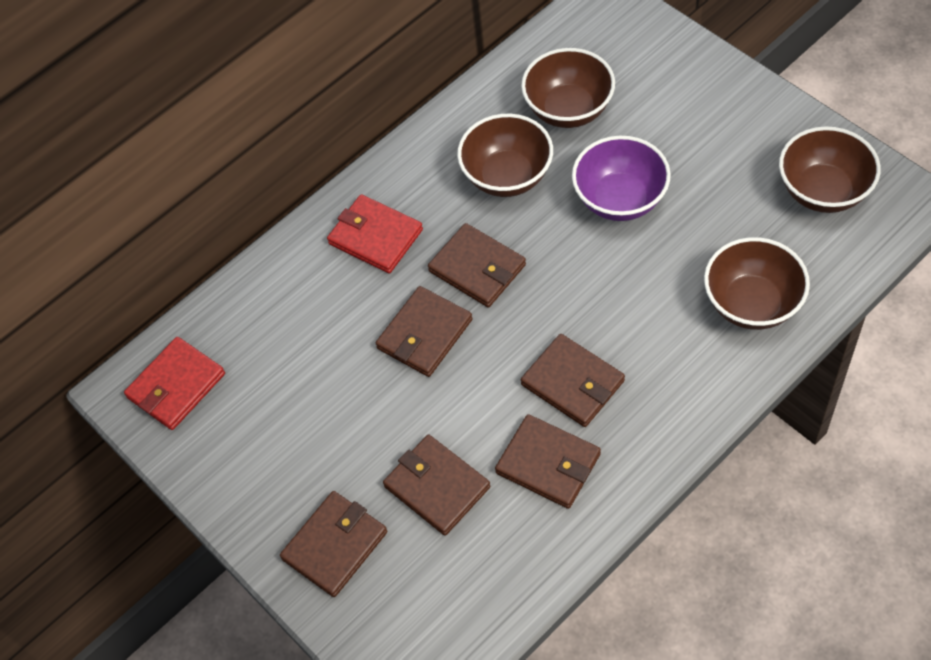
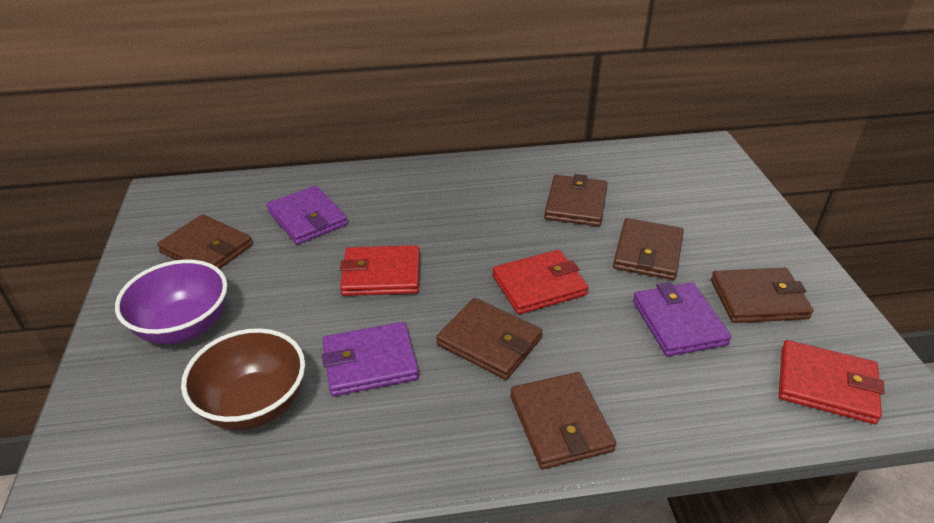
brown bowl: [457,114,553,197] [521,48,615,128] [704,237,810,330] [779,126,881,213] = 4 -> [181,328,305,430] = 1
purple wallet: none = 0 -> [267,186,348,245] [322,322,419,396] [633,282,732,356] = 3
red wallet: [124,337,225,430] [327,194,423,274] = 2 -> [340,245,420,296] [492,250,589,315] [779,340,885,424] = 3

